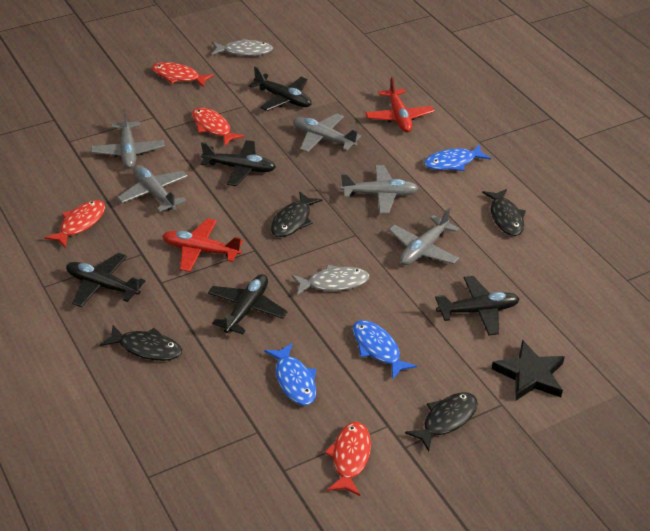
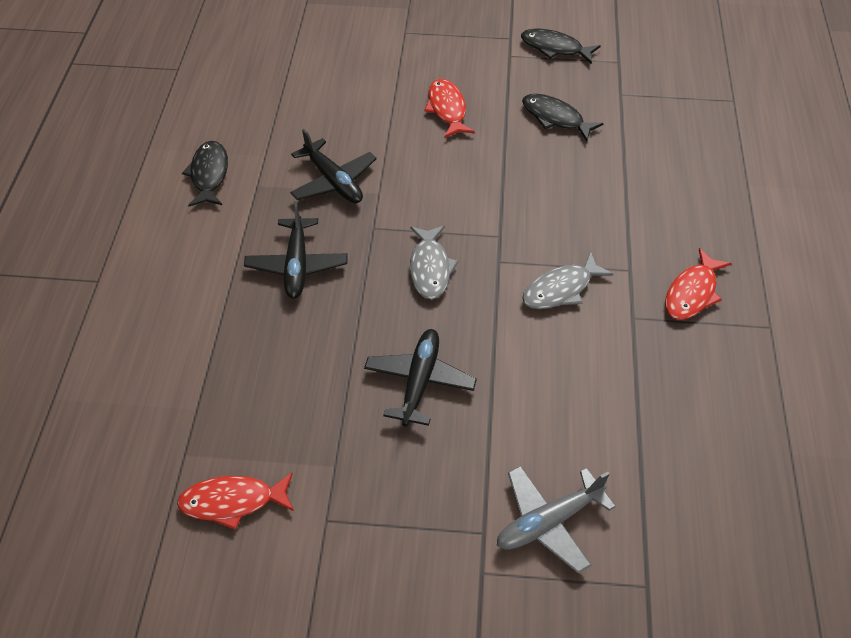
black fish: [100,325,182,361] [271,191,322,237] [405,393,478,451] [482,189,526,236] = 4 -> [182,141,228,207] [521,28,601,64] [522,94,604,141] = 3
black plane: [66,253,145,307] [201,140,276,186] [208,274,287,334] [248,66,311,111] [435,276,520,336] = 5 -> [244,201,348,299] [290,129,377,203] [364,329,477,427] = 3
black star: [492,340,565,400] = 1 -> none = 0
blue fish: [264,343,316,405] [353,320,417,380] [424,144,491,171] = 3 -> none = 0
grey plane: [91,109,165,169] [117,165,188,212] [293,113,361,152] [340,165,419,214] [389,208,459,265] = 5 -> [497,466,616,573] = 1
red fish: [44,200,105,248] [152,62,214,88] [192,107,244,146] [325,422,371,496] = 4 -> [177,473,294,530] [424,79,475,138] [665,248,732,320] = 3
red plane: [162,218,243,272] [365,77,434,133] = 2 -> none = 0

